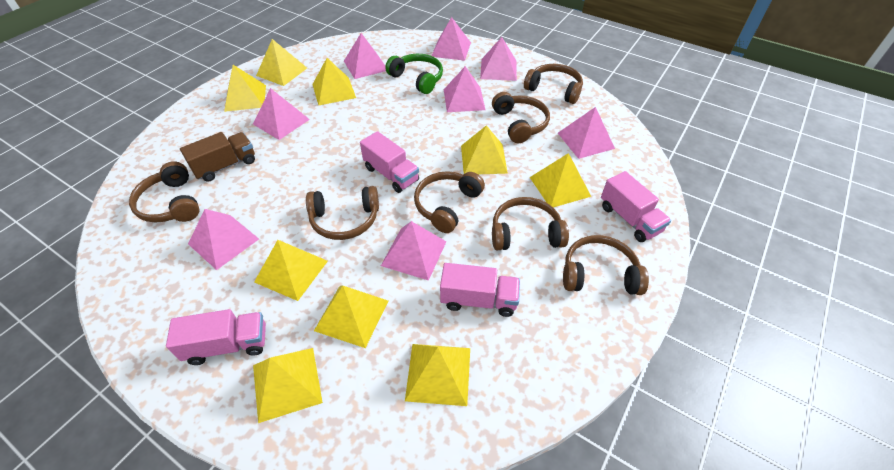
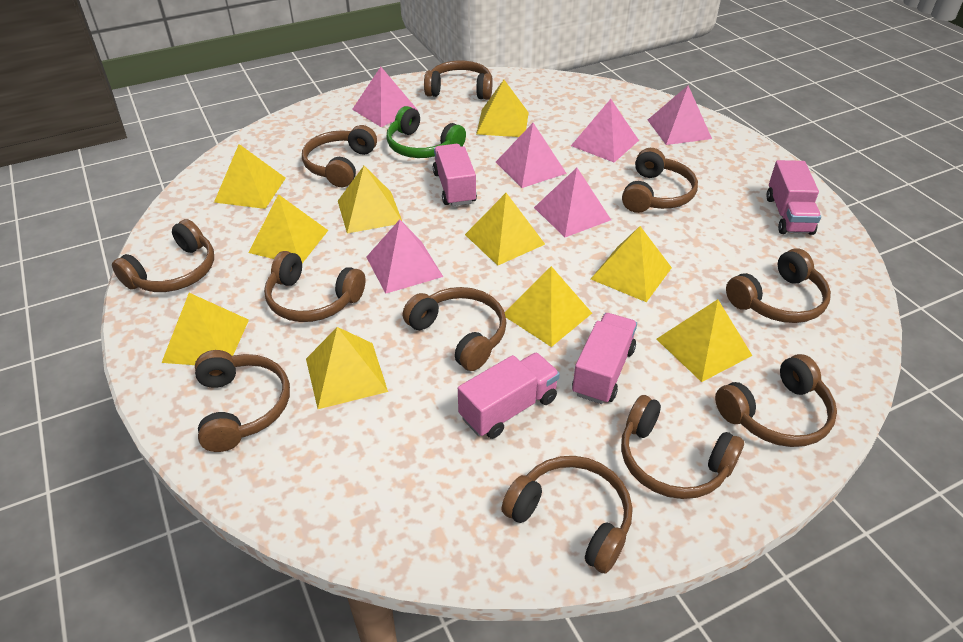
brown headphones: [129,161,199,223] [306,186,379,240] [414,171,485,233] [492,92,550,143] [492,197,569,250] [524,64,583,104] [563,235,649,295] = 7 -> [112,219,214,292] [195,350,290,452] [264,251,366,322] [302,125,377,187] [403,287,507,371] [424,60,493,100] [502,456,632,574] [621,395,744,499] [622,148,698,213] [715,354,837,447] [726,248,831,323] = 11
brown truck: [180,132,255,182] = 1 -> none = 0
pink pyramid: [188,209,259,270] [253,88,310,140] [344,33,386,79] [381,221,447,281] [432,17,471,61] [444,66,486,112] [480,37,517,81] [558,107,615,159] = 8 -> [352,67,418,127] [366,220,443,294] [496,123,567,188] [534,168,611,237] [571,99,639,162] [648,86,712,145] = 6
yellow pyramid: [224,65,266,112] [253,348,323,423] [254,240,328,301] [256,39,307,86] [312,58,356,105] [314,286,388,348] [405,344,470,406] [461,125,508,174] [530,153,591,207] = 9 -> [161,293,249,365] [214,144,286,209] [248,194,328,263] [306,327,388,409] [338,166,402,233] [465,193,545,266] [476,80,529,137] [505,266,592,347] [591,226,672,302] [656,299,752,382] = 10

